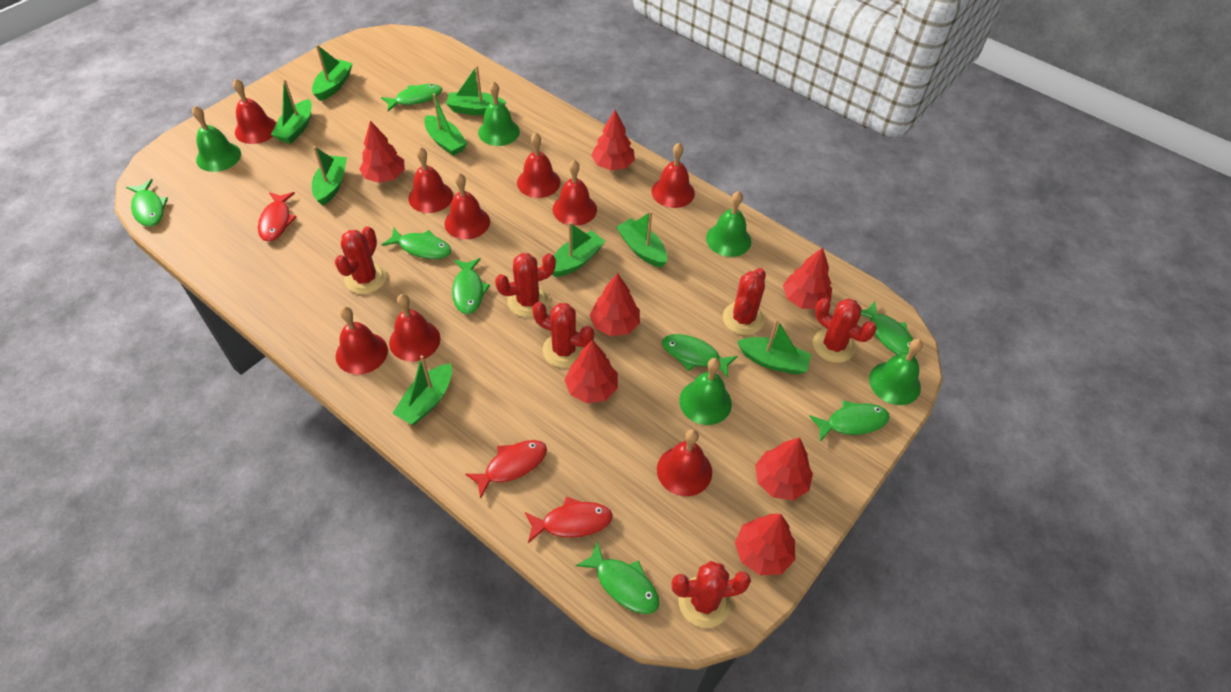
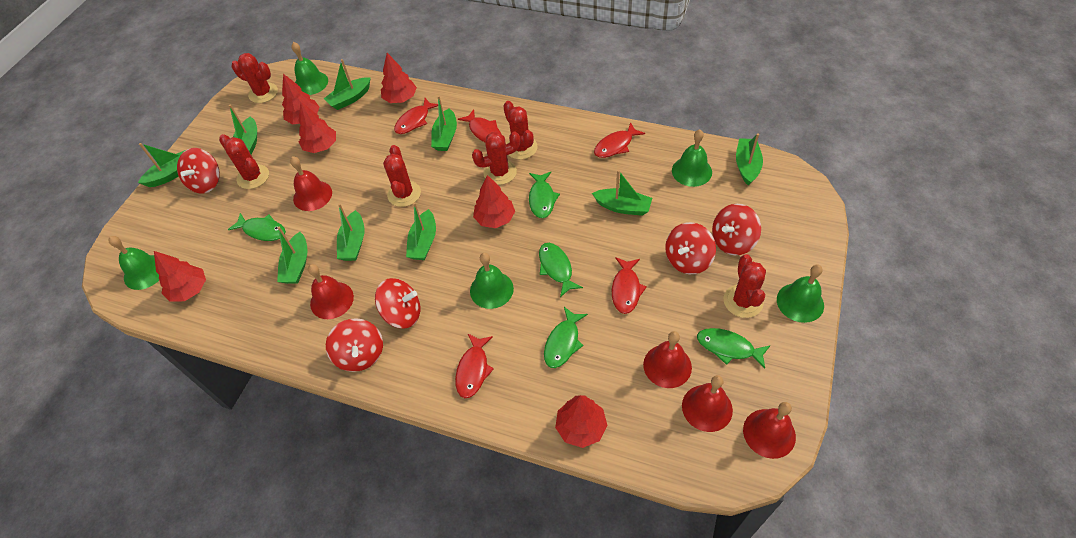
green fish: [126,179,168,227] [381,84,442,112] [382,228,451,259] [452,258,490,314] [576,541,659,614] [662,334,738,378] [809,400,890,441] [860,301,917,357] = 8 -> [228,213,286,241] [529,172,560,218] [539,243,583,297] [544,307,588,368] [697,328,771,369] = 5
red bell: [233,79,277,144] [336,307,388,374] [389,294,440,362] [408,147,453,213] [445,173,490,239] [517,132,560,198] [553,160,597,226] [651,143,695,208] [657,429,712,496] = 9 -> [290,156,332,211] [308,264,354,319] [643,331,692,388] [682,375,733,432] [743,402,796,459] = 5
red fish: [258,192,297,242] [465,440,547,499] [525,497,613,543] = 3 -> [394,98,438,134] [455,334,494,398] [458,109,501,143] [594,122,645,158] [612,257,647,314] = 5
red spinning top: none = 0 -> [177,148,220,193] [326,318,383,372] [375,278,420,329] [665,222,716,274] [712,204,761,255] = 5
red tree: [359,121,405,183] [565,340,618,403] [590,273,640,336] [591,110,635,170] [735,514,795,575] [755,437,813,500] [783,247,832,309] = 7 -> [154,251,206,302] [282,74,320,124] [298,102,336,153] [381,53,417,103] [473,175,515,228] [555,395,608,448] = 6

